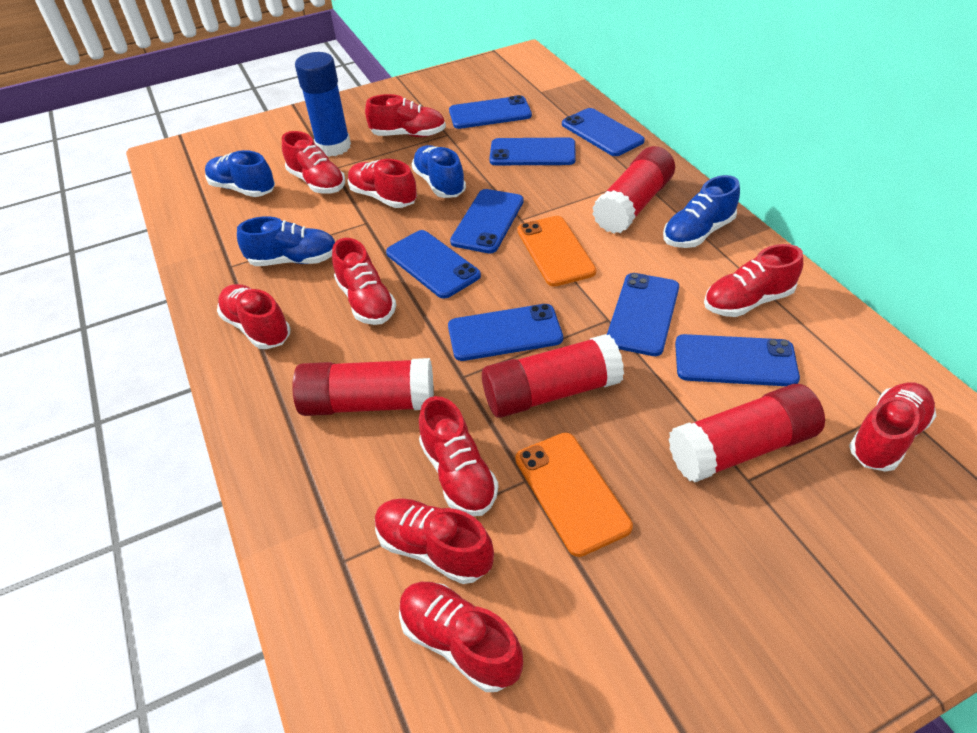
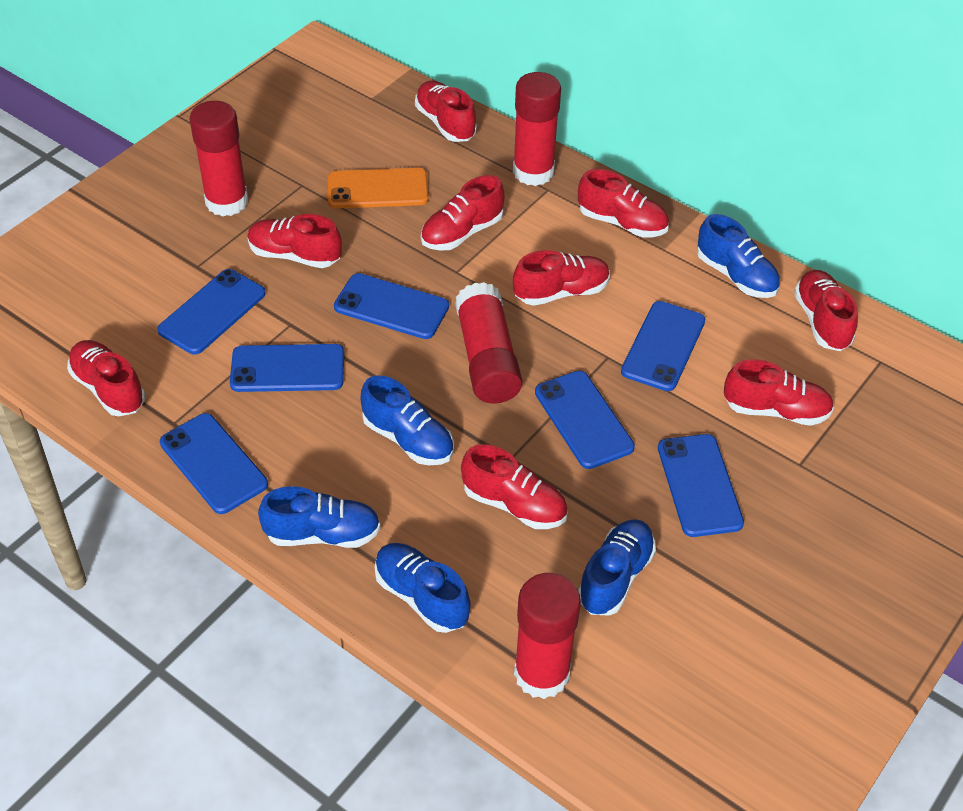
blue glue stick: [295,52,351,157] = 1 -> none = 0
blue phone: [386,230,481,299] [448,304,563,361] [449,95,532,129] [450,189,524,254] [489,138,576,165] [562,108,645,156] [607,273,679,356] [675,334,800,386] = 8 -> [157,269,266,355] [160,413,268,514] [230,344,344,392] [334,273,449,339] [535,371,635,469] [621,301,705,391] [658,434,744,537] = 7
blue shoe: [205,150,275,197] [237,216,335,266] [411,145,466,198] [663,175,740,248] = 4 -> [258,486,381,548] [361,375,454,465] [375,543,471,633] [578,519,656,616] [697,214,780,298] = 5
orange phone: [516,433,633,557] [517,216,596,287] = 2 -> [328,168,429,209] = 1
red shoe: [217,284,290,349] [282,131,345,194] [332,238,396,325] [348,159,417,208] [365,94,446,137] [375,498,494,584] [399,582,523,692] [419,396,499,516] [704,244,803,317] [849,382,936,472] = 10 -> [67,340,145,416] [247,214,342,268] [415,81,477,142] [421,175,504,251] [461,444,568,529] [513,250,610,306] [578,169,669,237] [724,359,834,426] [794,270,858,351] = 9

